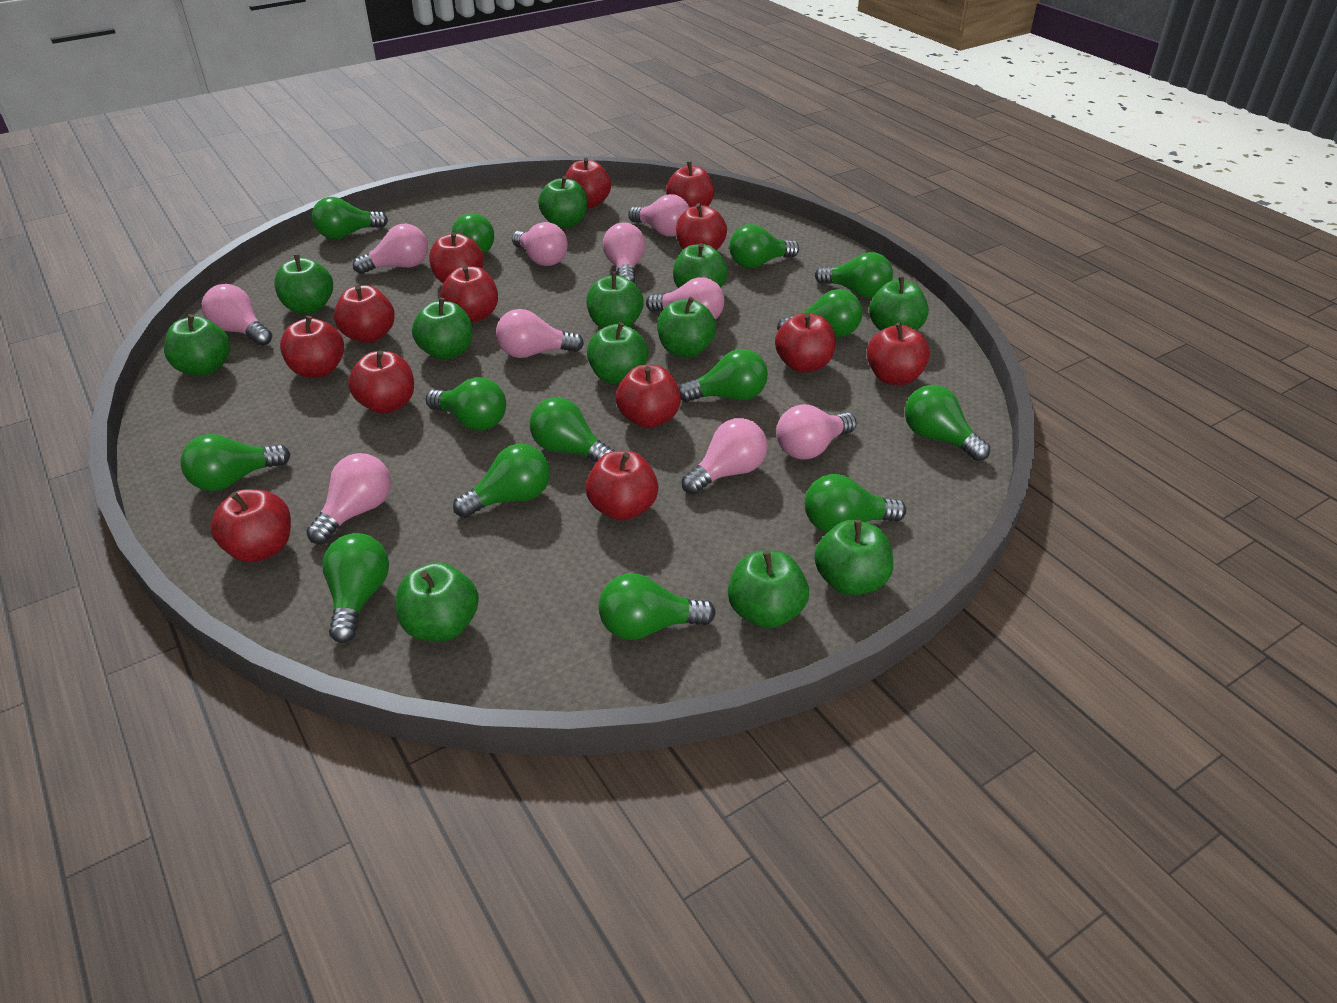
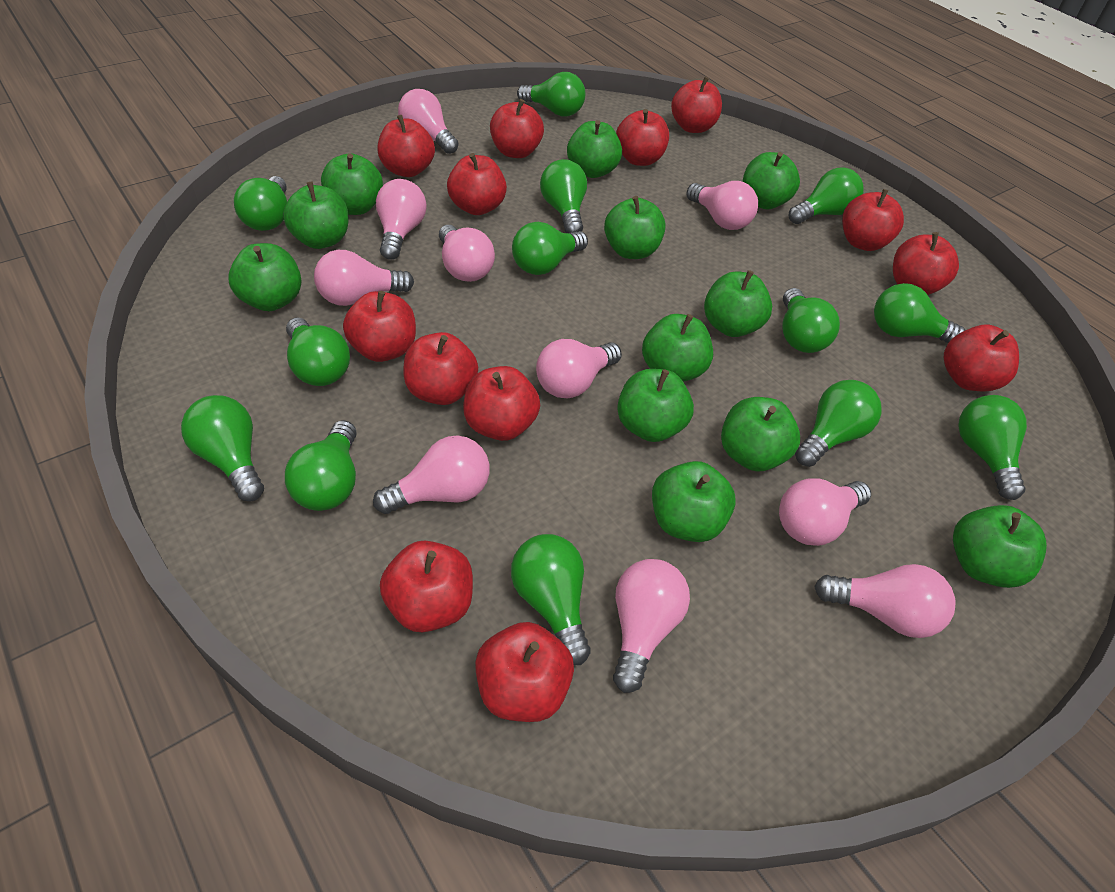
green light bulb: [180,434,290,491] [312,197,388,239] [322,533,389,643] [426,377,506,430] [452,213,494,254] [453,444,550,518] [530,397,615,462] [598,573,716,640] [679,349,768,402] [729,224,799,268] [777,289,863,337] [805,474,906,533] [815,252,893,298] [905,385,990,461] = 14 -> [181,395,264,501] [234,176,287,231] [285,420,357,511] [286,318,350,386] [511,534,591,665] [512,222,588,275] [517,72,585,117] [540,159,587,233] [782,288,840,353] [789,167,864,224] [795,380,882,467] [874,283,965,343] [958,395,1027,500] = 13

